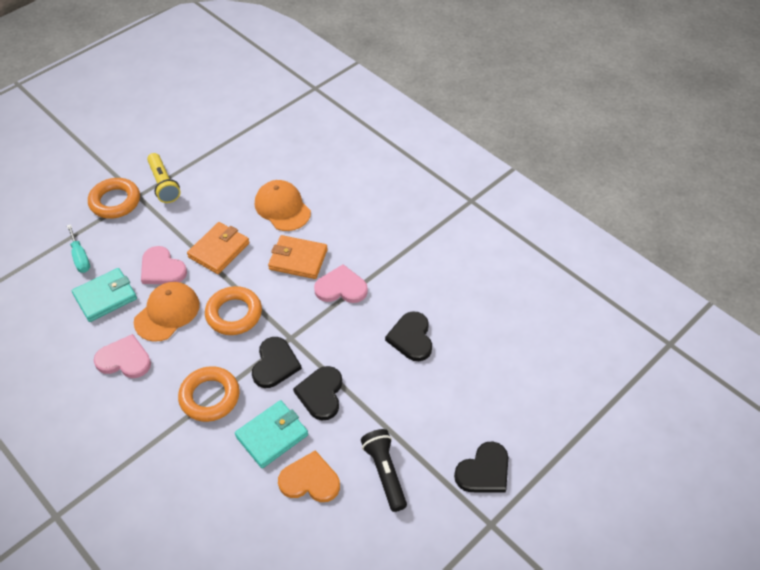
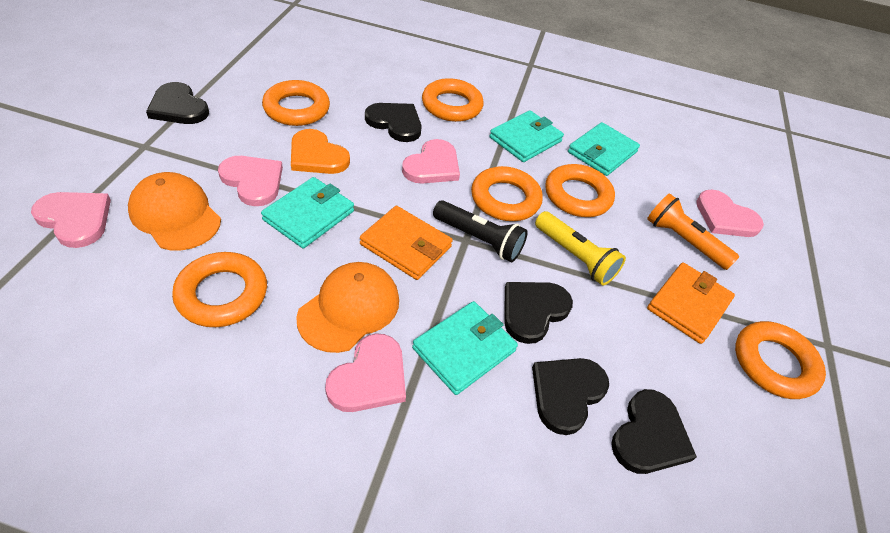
black heart: [252,337,302,388] [293,366,342,420] [385,311,432,361] [454,441,508,493] = 4 -> [146,82,209,124] [365,103,422,142] [504,282,573,344] [532,358,609,435] [611,389,697,474] = 5
orange flashlight: none = 0 -> [647,193,739,270] = 1
orange ring: [88,178,140,219] [178,366,240,422] [205,286,262,335] = 3 -> [172,252,267,327] [262,80,330,126] [422,78,484,122] [471,166,543,221] [545,164,615,217] [735,321,826,399] = 6
pink heart: [94,334,151,378] [141,246,187,284] [314,264,368,303] = 3 -> [31,192,111,248] [218,156,283,206] [325,334,406,412] [402,139,460,183] [696,190,764,237] = 5
turquoise screwdriver: [67,224,90,273] = 1 -> none = 0
turquoise wallet: [72,268,137,322] [235,400,308,468] = 2 -> [261,177,354,248] [412,301,518,395] [490,110,564,162] [568,122,640,176] = 4

